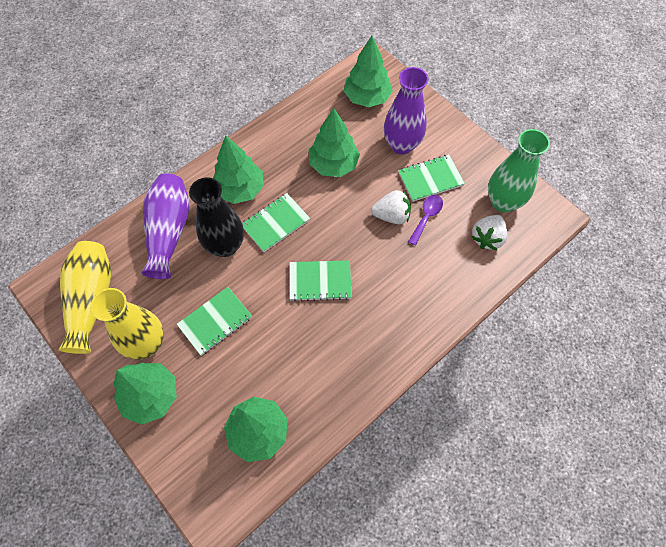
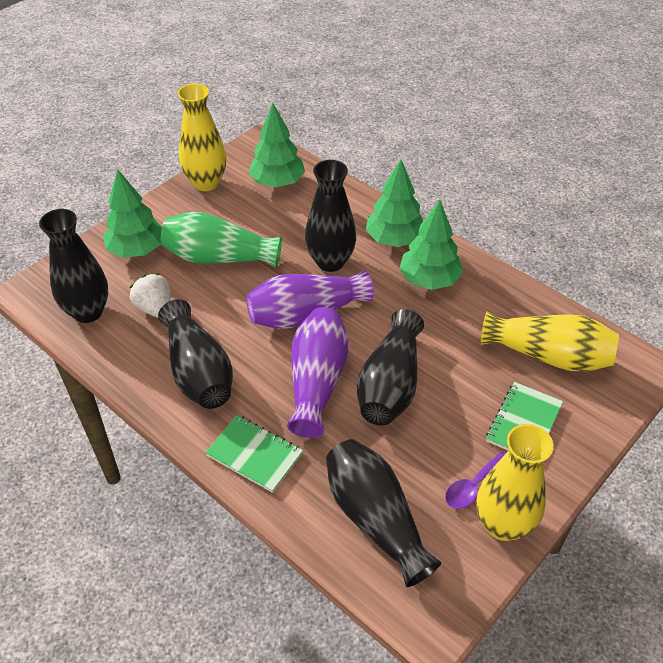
black vase: [189,177,244,257] = 1 -> [39,209,109,323] [158,299,233,409] [305,160,356,272] [326,439,441,587] [356,309,424,426] = 5
green notebook: [177,287,252,356] [242,193,310,252] [289,260,352,301] [398,155,465,202] = 4 -> [205,415,303,493] [486,382,563,451] = 2
green tree: [114,363,177,425] [213,135,264,204] [224,397,288,462] [309,108,360,177] [344,36,393,107] = 5 -> [103,169,162,258] [248,103,305,188] [366,159,423,247] [399,200,463,290] = 4
white strawberry: [371,190,411,224] [472,215,507,250] = 2 -> [129,273,171,318] = 1
yellow vase: [58,241,111,354] [91,288,164,360] = 2 -> [178,83,226,191] [476,424,554,541] [481,311,619,372] = 3

